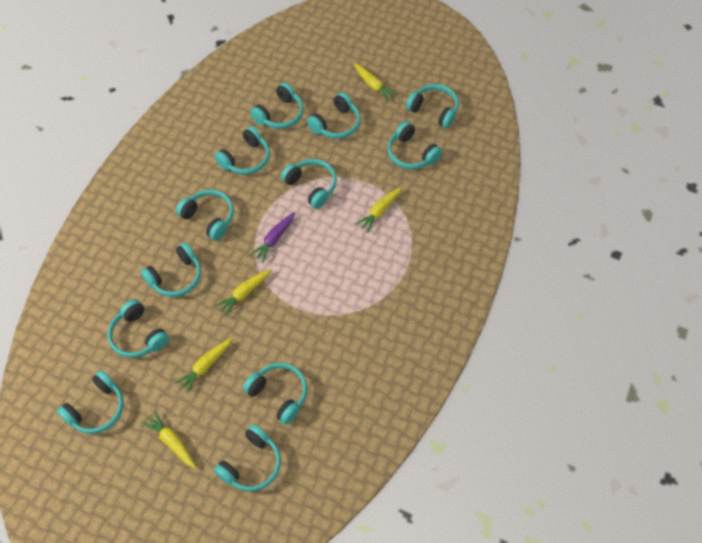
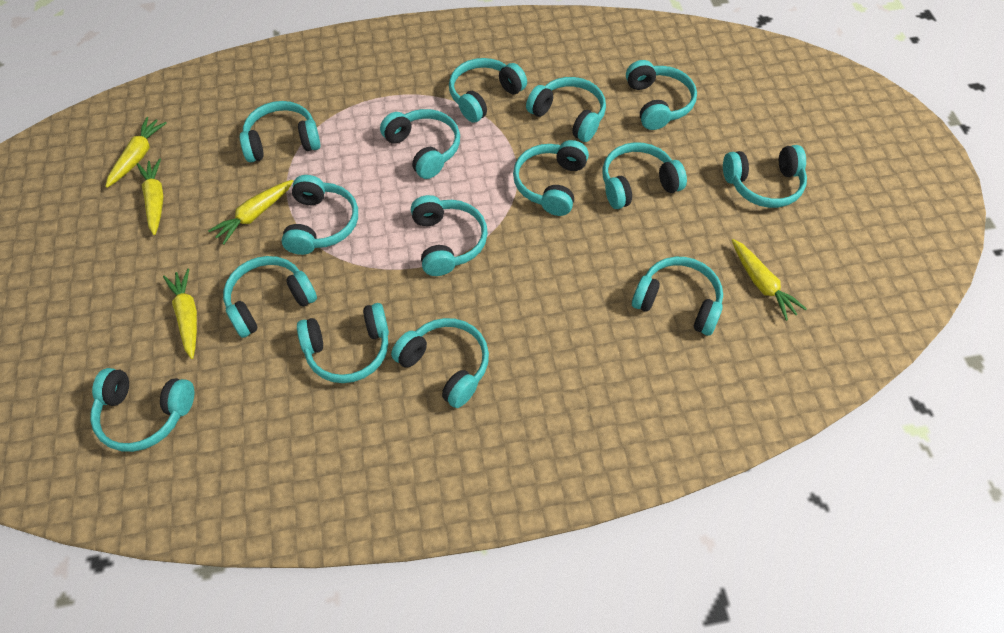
purple carrot: [250,212,295,263] = 1 -> none = 0
turquoise headphones: [57,371,124,434] [107,299,169,358] [141,243,201,297] [176,190,234,240] [214,424,281,491] [215,126,270,175] [243,363,307,425] [250,83,304,129] [281,159,337,209] [307,92,361,139] [387,121,442,169] [406,84,459,128] = 12 -> [90,368,195,452] [223,256,317,338] [240,101,321,162] [282,175,358,255] [297,303,389,383] [380,109,460,179] [391,318,489,408] [411,195,488,276] [449,58,527,123] [513,140,589,216] [526,77,606,142] [602,142,687,209] [626,60,697,130] [632,257,723,336] [723,145,807,208] = 15

